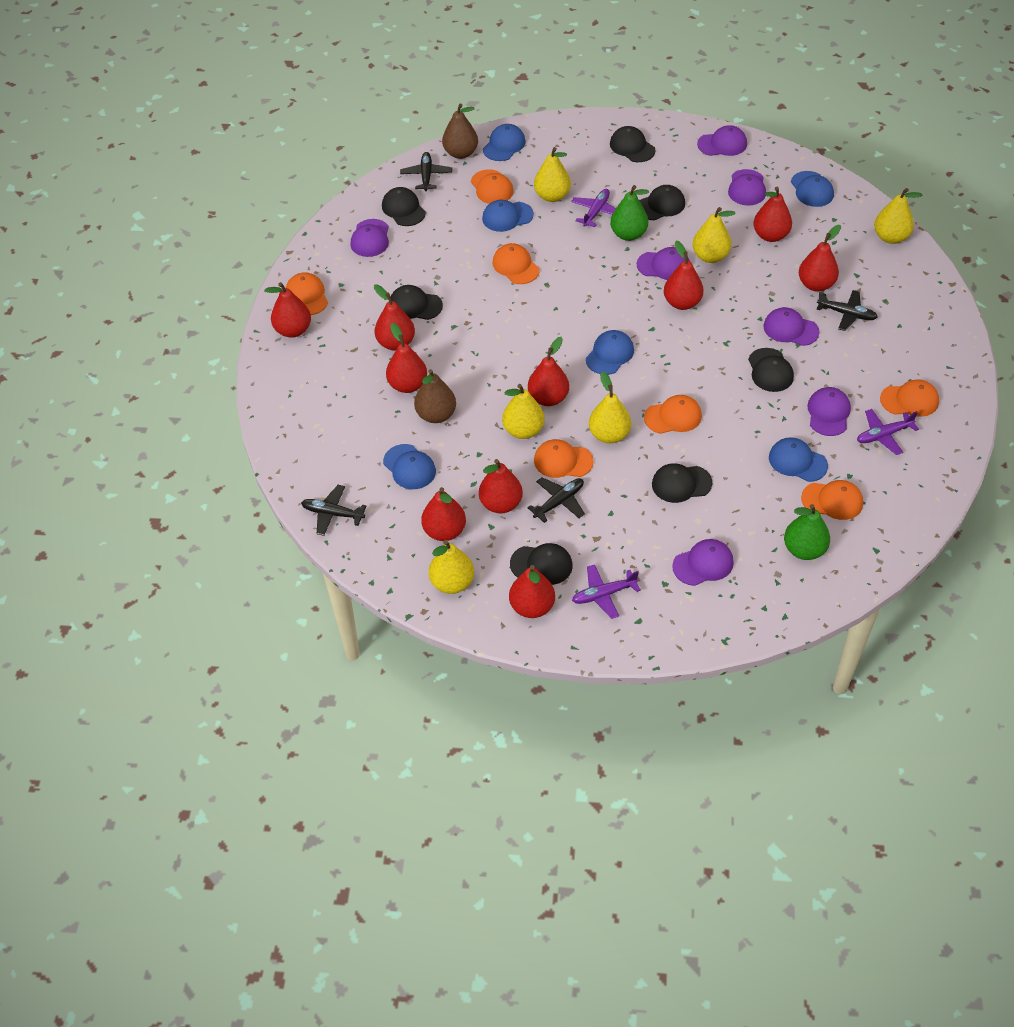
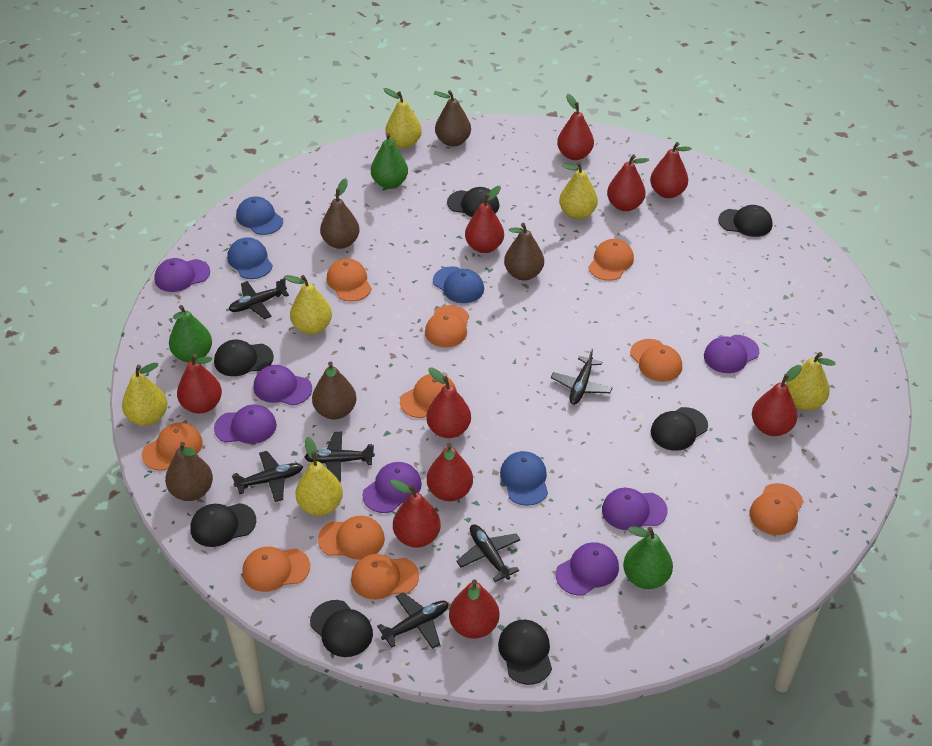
black plane: [301,485,366,536] [400,152,452,191] [527,477,585,523] [817,290,877,331] = 4 -> [229,278,289,319] [232,451,303,502] [304,432,375,483] [377,592,449,649] [456,524,521,582] [551,348,613,405] = 6
blue cap: [383,444,436,489] [482,200,534,232] [483,124,526,161] [586,330,634,375] [769,437,828,482] [791,171,834,207] = 6 -> [227,237,273,279] [236,196,283,235] [433,266,484,303] [500,451,548,506] = 4
brown pear: [414,369,456,423] [442,103,478,159] = 2 -> [165,442,213,501] [312,361,356,419] [320,178,360,249] [434,90,471,147] [504,223,544,280] = 5
green pear: [610,185,649,241] [784,504,830,560] = 2 -> [169,305,212,363] [371,133,408,189] [623,526,673,589] = 3
orange cap: [286,272,328,315] [471,169,514,204] [493,243,539,284] [534,439,593,478] [644,395,702,434] [801,480,863,520] [880,379,939,417] = 7 -> [142,422,203,471] [242,547,310,592] [318,516,385,560] [327,258,372,302] [351,554,419,600] [400,374,457,418] [425,305,469,347] [588,239,634,281] [630,339,682,382] [749,483,804,535] = 10
purple plane: [571,189,616,227] [572,564,640,619] [857,409,919,455] = 3 -> none = 0

